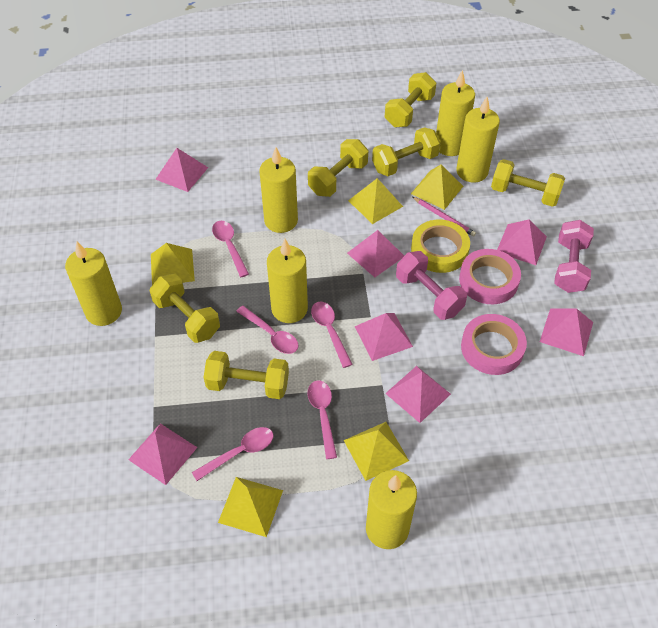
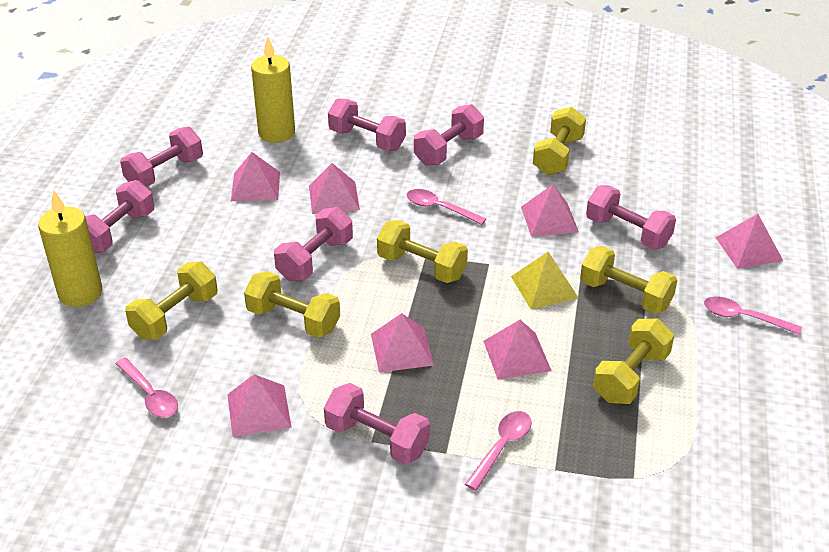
pink dumbbell: [396,251,467,320] [554,220,594,293] = 2 -> [85,180,154,253] [120,126,203,187] [274,207,353,281] [324,383,430,465] [328,98,406,151] [414,104,484,166] [586,185,676,249] = 7
pink pencil: [413,197,476,236] = 1 -> none = 0
pink spoon: [192,427,273,481] [212,221,249,277] [236,306,299,354] [307,380,337,459] [311,302,353,368] = 5 -> [115,358,178,418] [406,189,486,225] [465,411,532,490] [704,296,802,335] = 4
pink tape: [459,249,521,304] [461,314,527,375] = 2 -> none = 0
yellow candle: [65,241,122,326] [259,147,298,233] [267,239,308,323] [366,470,417,549] [436,70,475,156] [456,97,500,183] = 6 -> [38,189,102,307] [251,36,295,143] = 2
yellow pyramid: [151,243,195,285] [218,477,283,537] [344,422,409,481] [348,178,403,224] [411,165,463,210] = 5 -> [511,252,579,309] = 1
yellow tape: [411,220,470,273] = 1 -> none = 0

